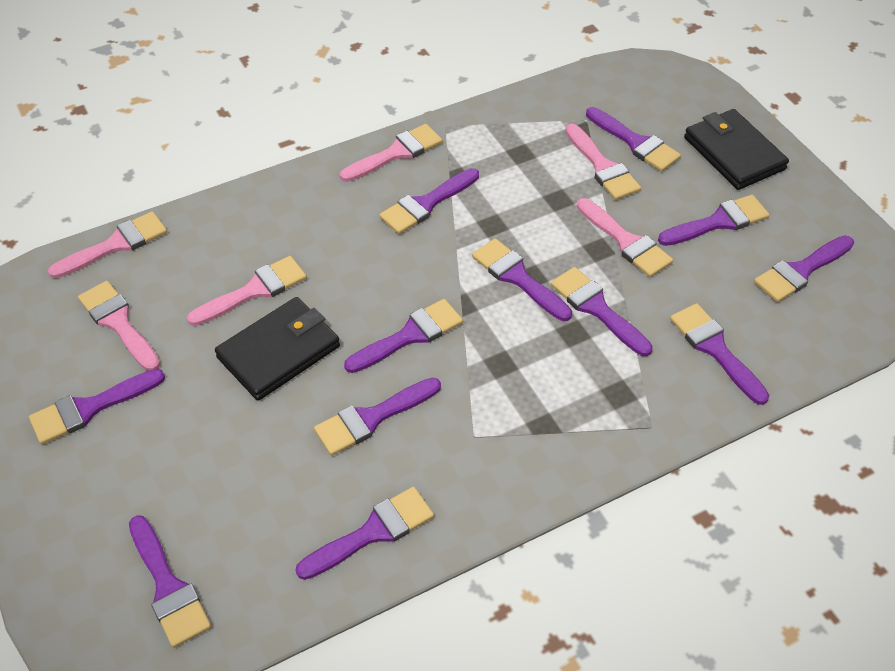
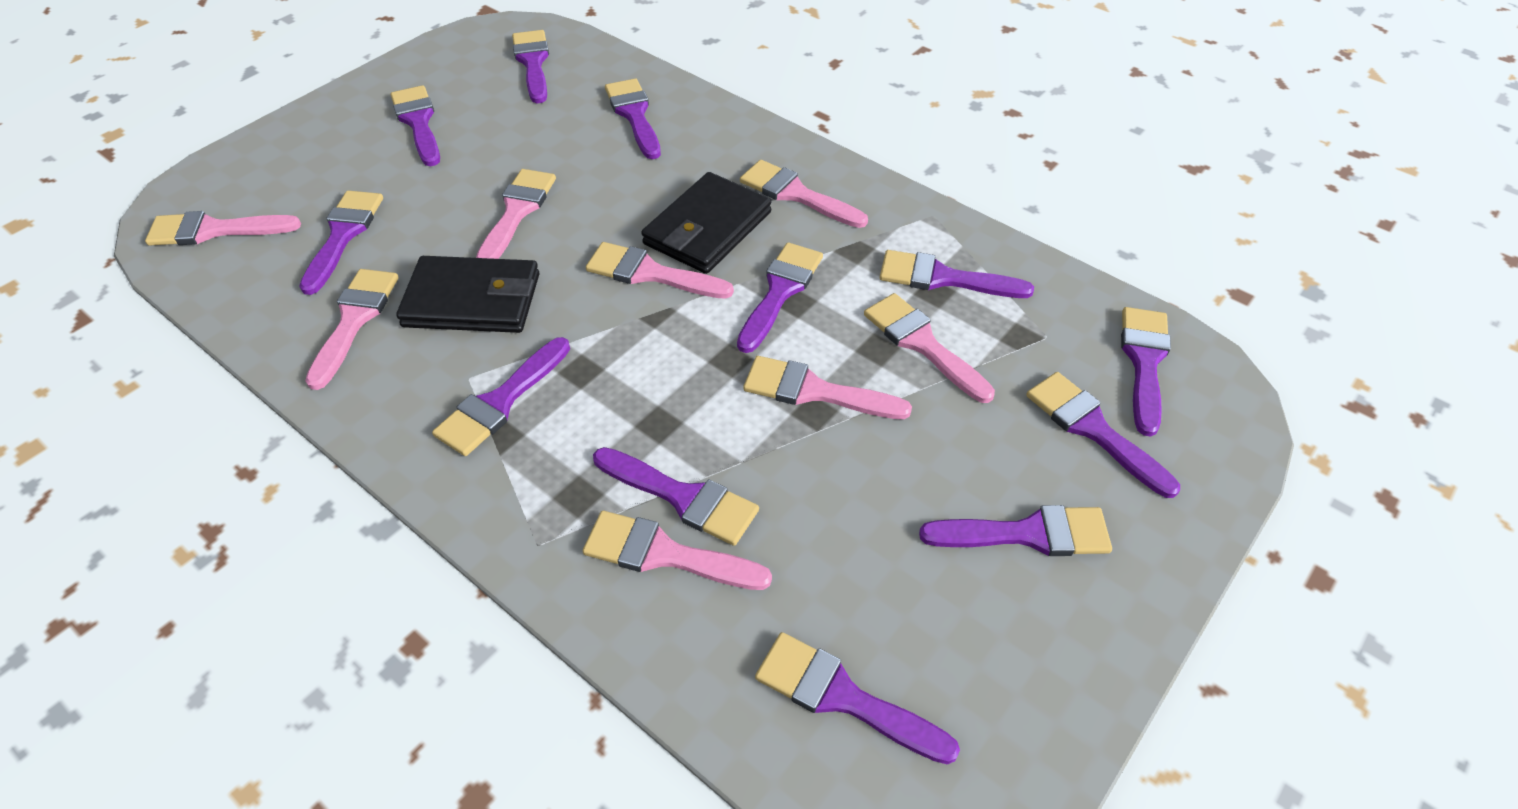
pink brush: [48,211,167,279] [78,281,160,371] [187,256,307,326] [340,124,443,182] [565,123,641,200] [577,198,673,277] = 6 -> [145,211,301,246] [305,269,399,390] [476,169,556,259] [583,511,772,590] [586,242,734,299] [740,160,868,228] [743,356,912,419] [864,293,995,403] = 8

